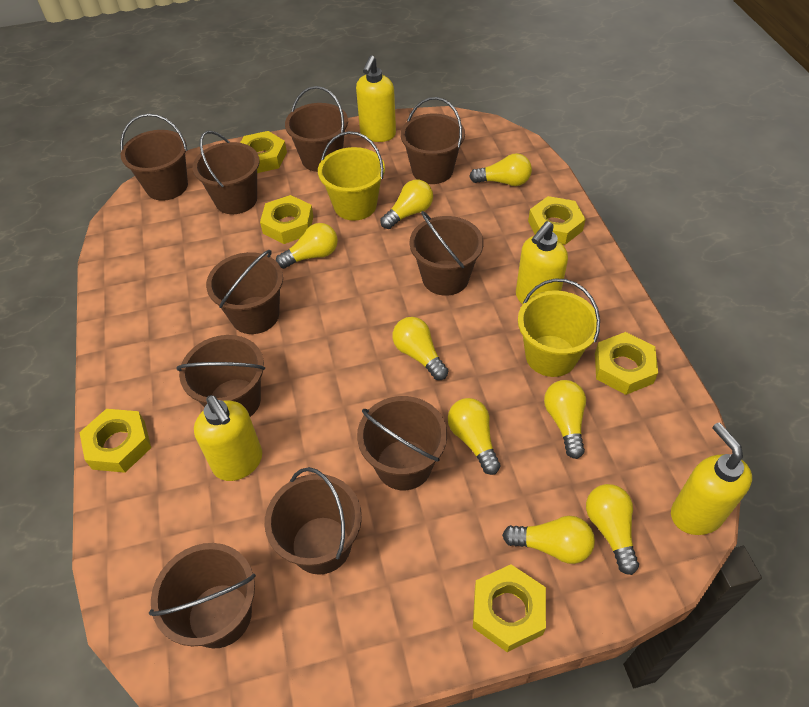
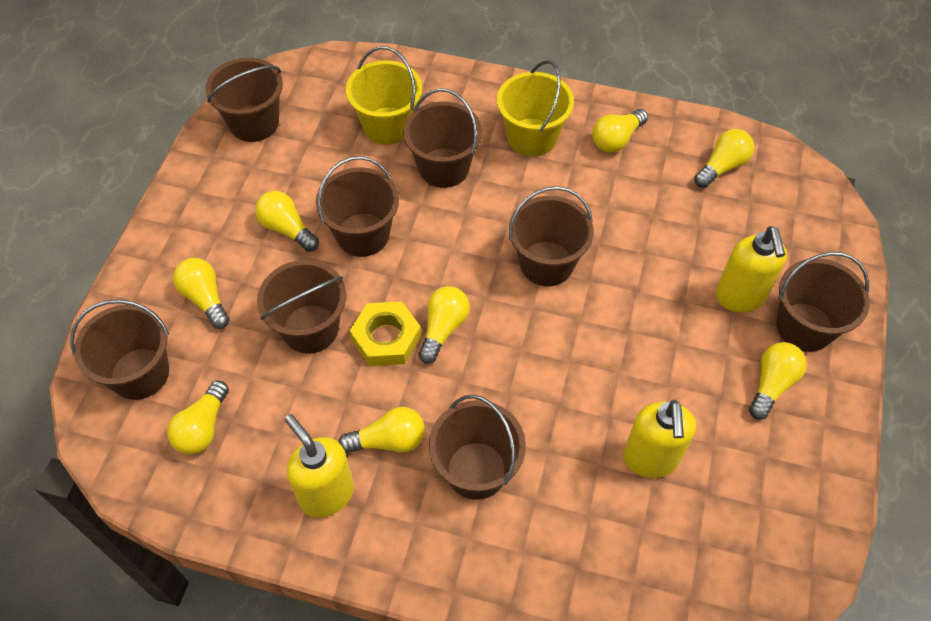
brown bucket: [120,114,188,201] [149,543,256,648] [177,335,265,417] [193,131,260,214] [206,250,283,334] [265,467,362,575] [285,86,348,172] [357,396,447,490] [401,97,465,184] [410,211,484,296] = 10 -> [70,299,169,400] [205,58,283,142] [257,260,346,354] [316,156,399,257] [403,88,482,188] [429,395,526,500] [509,186,594,286] [776,252,870,352] = 8
yellow nut: [79,409,151,473] [240,131,287,173] [260,195,313,244] [473,565,546,652] [528,196,586,245] [595,332,658,395] = 6 -> [350,301,421,366] = 1
yellow soap dispenser: [194,395,262,481] [356,55,396,142] [516,221,568,305] [671,422,752,535] = 4 -> [284,414,354,518] [623,400,696,478] [716,226,787,312] = 3

